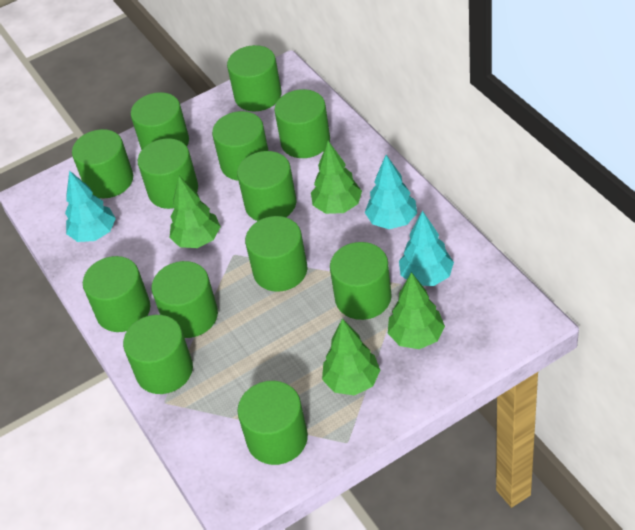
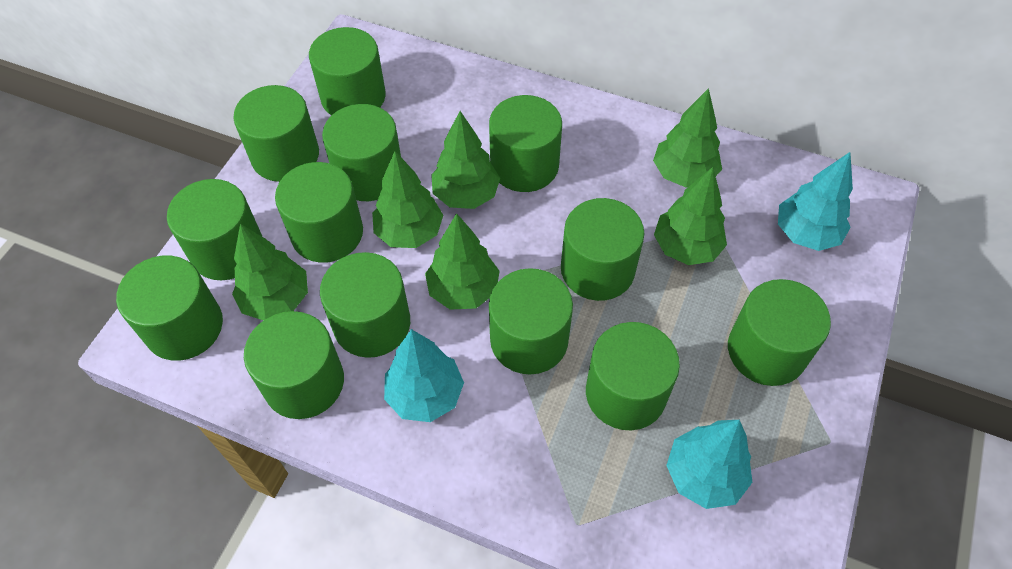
green tree: [169,176,221,248] [311,141,362,214] [322,319,381,395] [388,272,445,349] = 4 -> [232,224,308,320] [372,151,443,248] [425,213,500,310] [431,111,500,209] [653,88,722,188] [654,167,727,265] = 6

